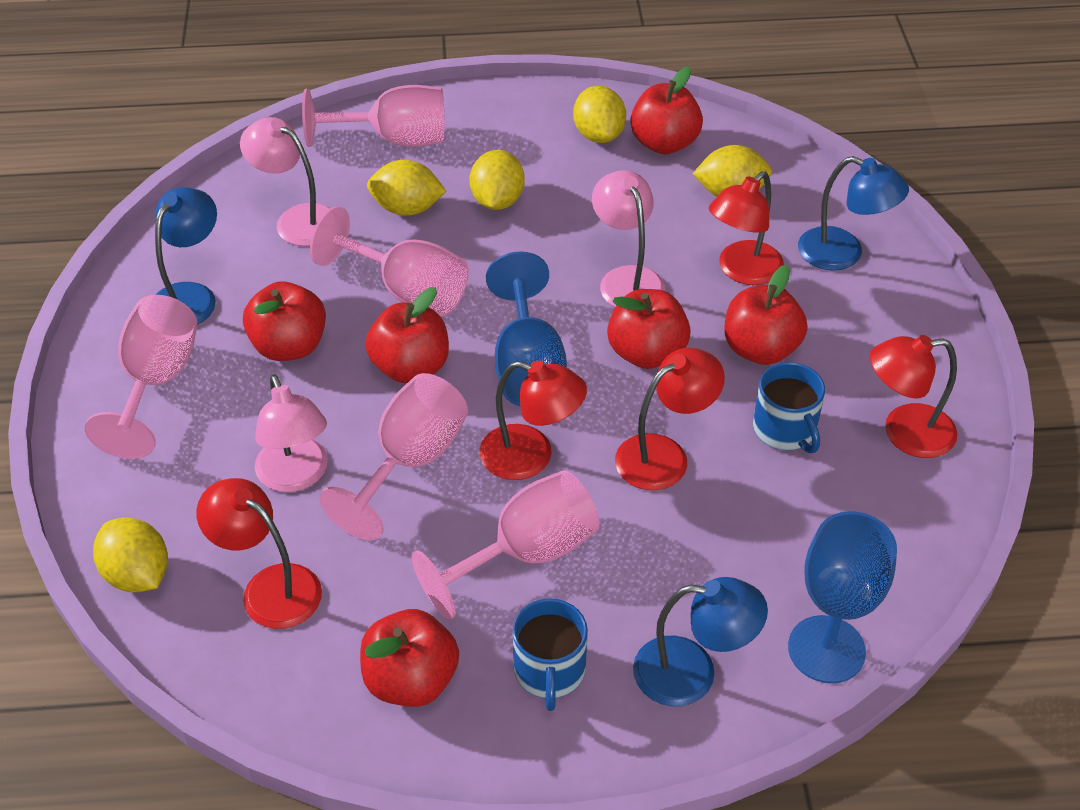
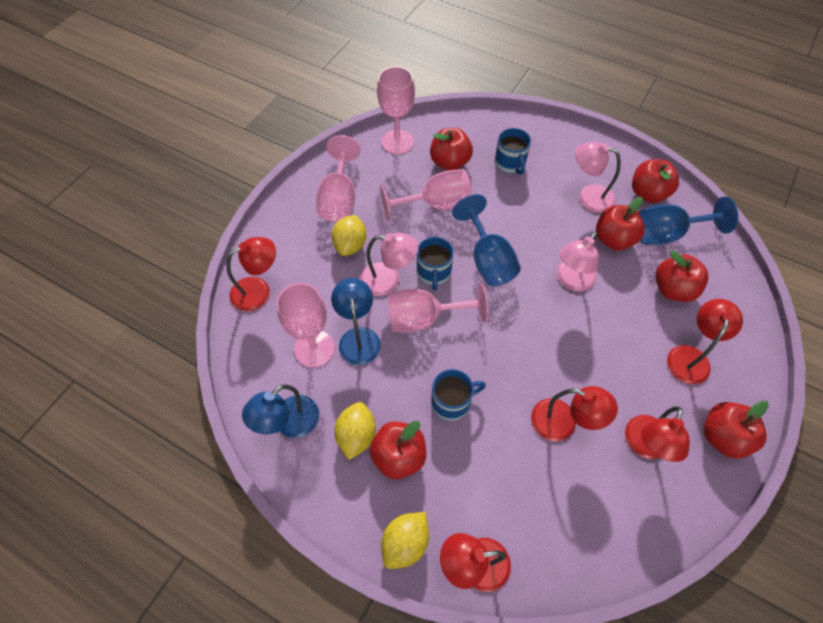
blue lamp: [155,187,217,325] [633,577,768,707] [798,156,909,271] = 3 -> [242,384,319,438] [331,278,381,365] = 2
blue mug: [513,598,588,711] [753,362,825,453] = 2 -> [417,237,454,291] [431,369,486,421] [495,128,531,175] = 3
yellow lemon: [93,518,168,592] [367,160,446,216] [470,150,525,210] [573,86,626,143] [693,145,772,196] = 5 -> [331,215,366,256] [334,402,376,460] [381,512,429,569] = 3

